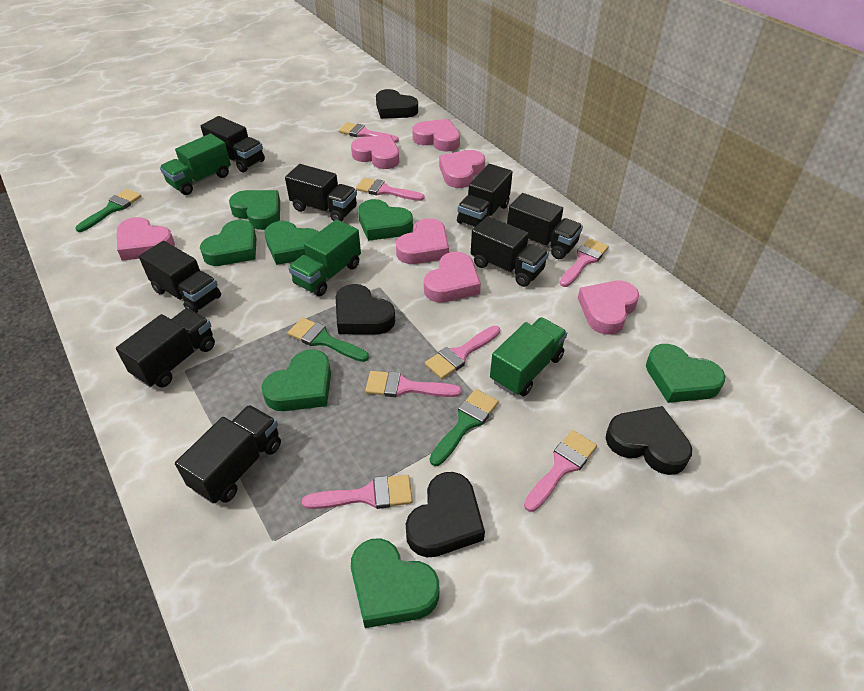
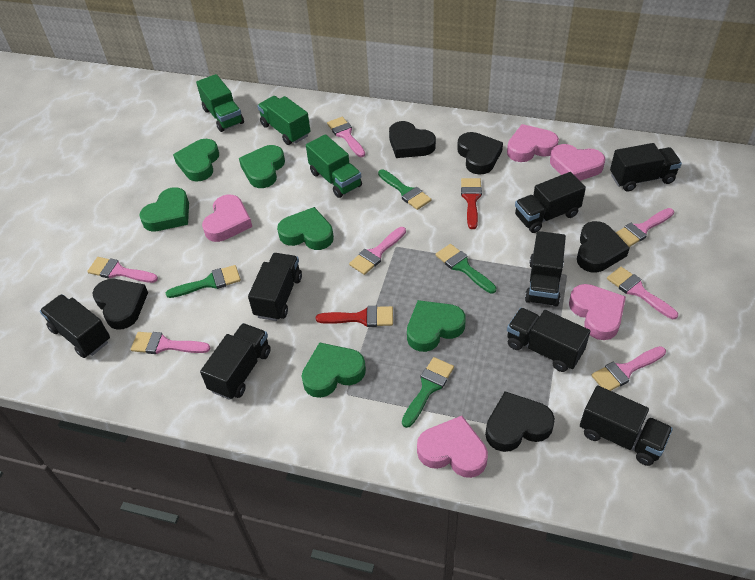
black heart: [336,284,395,335] [376,89,418,119] [406,472,485,557] [606,406,692,475] = 4 -> [93,279,148,330] [389,121,436,158] [457,132,503,175] [485,391,555,452] [577,221,630,273] = 5
green brush: [76,189,142,232] [288,317,369,362] [430,389,499,466] = 3 -> [166,265,241,298] [378,169,431,210] [402,357,454,428] [436,244,496,294] = 4
green heart: [200,220,256,266] [229,190,280,230] [261,349,331,411] [265,221,319,265] [351,538,439,628] [358,199,413,241] [646,344,726,403] = 7 -> [139,187,189,231] [173,139,219,182] [239,145,285,188] [277,207,334,250] [302,342,366,398] [407,300,466,352] = 6
pink heart: [117,217,175,261] [351,135,399,169] [396,218,449,264] [413,119,460,152] [424,252,481,302] [439,150,485,188] [578,281,639,335] = 7 -> [202,195,252,242] [417,416,488,478] [507,124,559,162] [550,144,605,181] [569,284,626,340] = 5
red brush: none = 0 -> [316,306,393,327] [461,178,482,229] = 2

